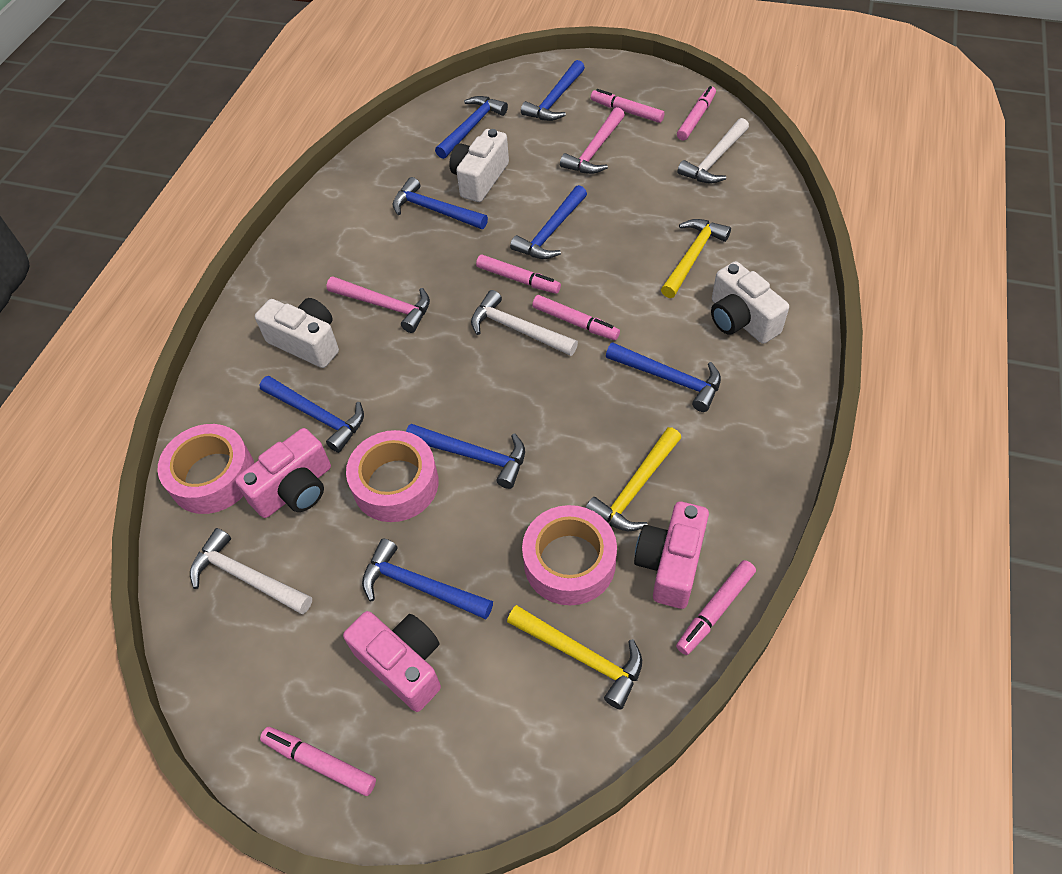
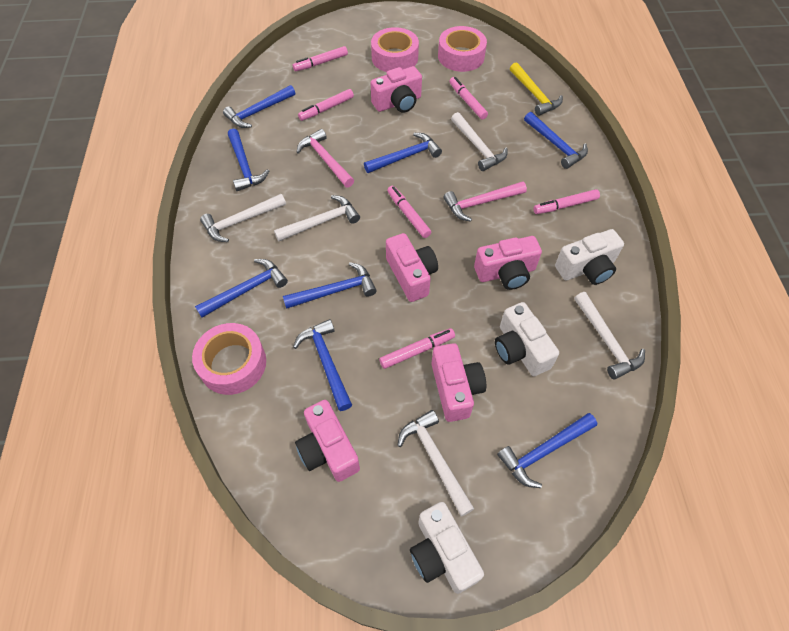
pink camera: [235,428,331,518] [343,611,441,712] [634,502,709,609] = 3 -> [295,400,360,482] [371,66,422,113] [386,233,438,302] [431,343,486,422] [474,236,542,290] = 5
white hammer: [190,528,312,614] [471,290,578,356] [677,118,749,183] = 3 -> [200,194,286,242] [274,195,360,241] [397,410,474,517] [451,112,508,171] [574,292,645,379] = 5
yellow hammer: [507,605,642,710] [586,427,681,531] [661,219,731,298] = 3 -> [510,62,563,116] = 1

